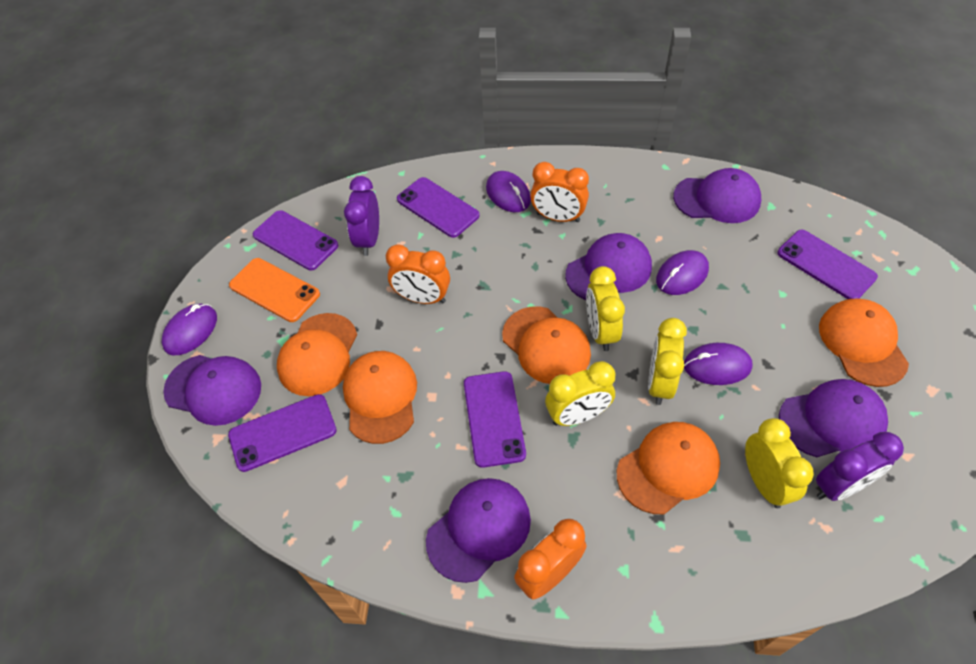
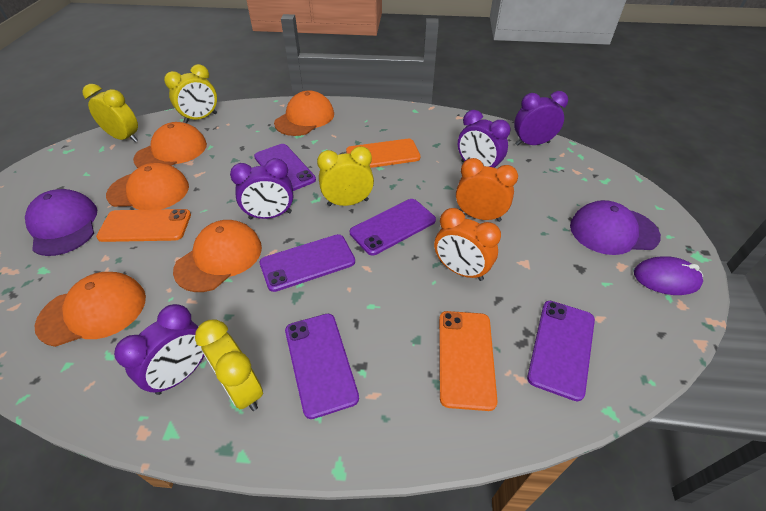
orange clock: [386,244,450,304] [514,519,587,600] [530,162,589,222] = 3 -> [434,208,501,281] [456,158,518,222] = 2
orange phone: [229,258,320,322] = 1 -> [96,209,191,242] [346,139,420,168] [439,311,498,411] = 3
purple cap: [163,355,261,426] [426,478,531,583] [565,233,652,300] [673,168,761,223] [779,379,888,457] = 5 -> [25,189,97,256] [570,200,661,255] = 2
purple clock: [344,176,379,256] [816,432,904,501] = 2 -> [114,304,205,395] [230,158,294,219] [458,110,510,168] [514,91,568,146] = 4
purple mouse: [162,304,217,355] [486,171,531,212] [656,250,709,295] [684,343,753,385] = 4 -> [634,256,703,295] = 1

